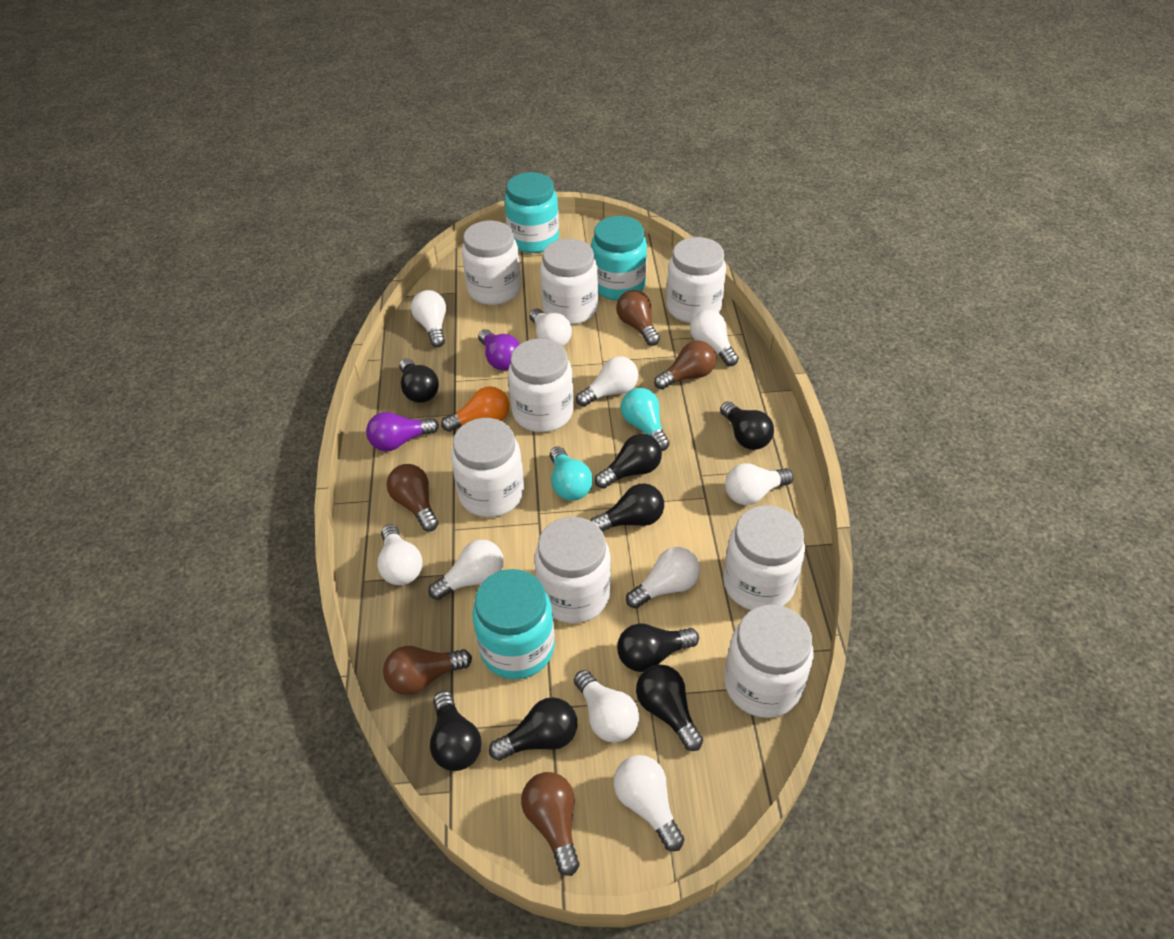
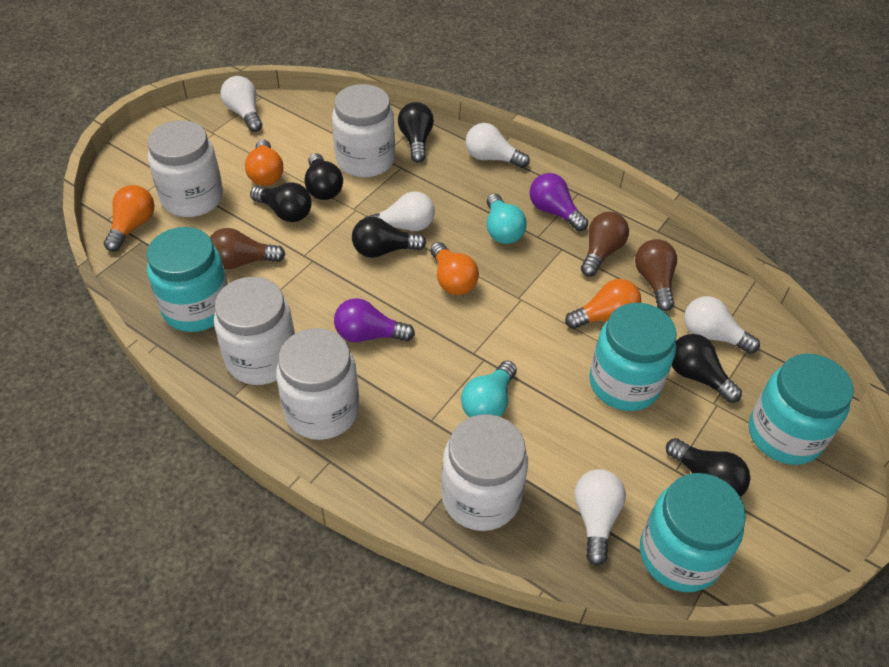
black light bulb: [399,358,439,403] [430,691,482,771] [489,697,577,761] [590,483,664,531] [595,434,662,489] [617,623,699,672] [636,665,703,751] [720,401,774,450] = 8 -> [250,182,312,222] [304,153,343,200] [352,217,426,258] [398,102,434,163] [666,438,750,497] [672,334,742,403] = 6
brown light bulb: [383,646,472,695] [387,464,438,532] [521,772,579,876] [616,290,660,346] [654,341,716,390] = 5 -> [210,228,286,269] [581,212,629,276] [635,239,677,311] = 3
orange light bulb: [441,386,509,432] = 1 -> [104,185,155,252] [245,139,283,186] [430,242,479,295] [565,279,641,329] = 4
turquoise jar: [472,569,555,679] [505,172,559,253] [591,216,647,300] = 3 -> [147,227,228,332] [589,303,677,411] [640,473,746,592] [749,354,854,465] = 4
white jar: [451,418,524,517] [462,221,521,305] [508,338,574,432] [534,517,611,623] [540,239,598,325] [666,237,726,323] [723,505,805,610] [724,605,814,718] = 8 -> [147,120,223,217] [214,277,295,385] [276,328,359,440] [332,84,395,178] [441,414,528,531] = 5
white light bulb: [377,524,423,585] [411,290,446,347] [428,540,504,600] [529,308,572,346] [574,670,639,743] [576,356,638,407] [614,755,684,851] [626,547,700,609] [690,310,739,366] [725,463,794,505] = 10 -> [221,76,262,132] [365,191,435,231] [466,123,530,168] [574,469,626,566] [684,296,760,354] = 5

